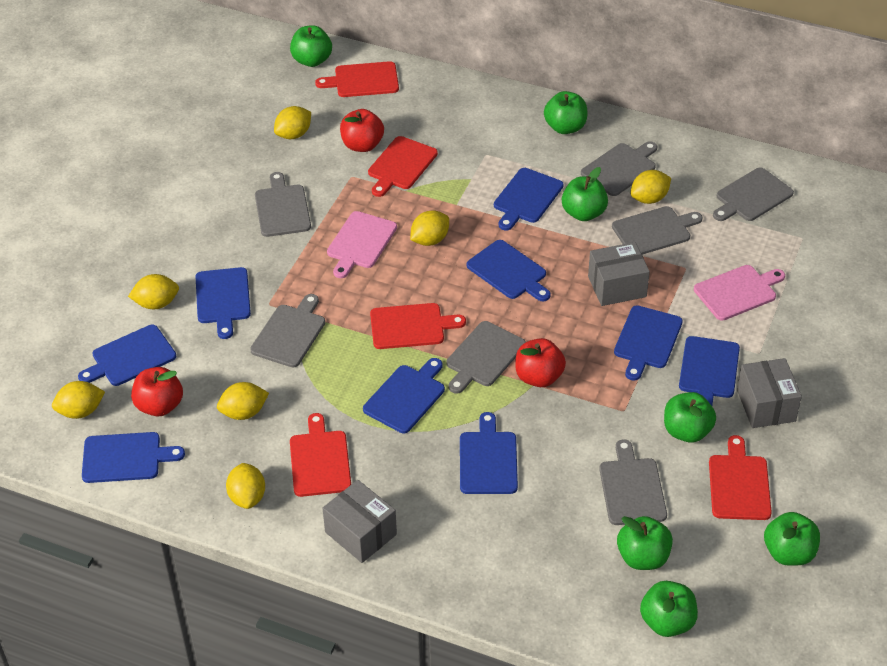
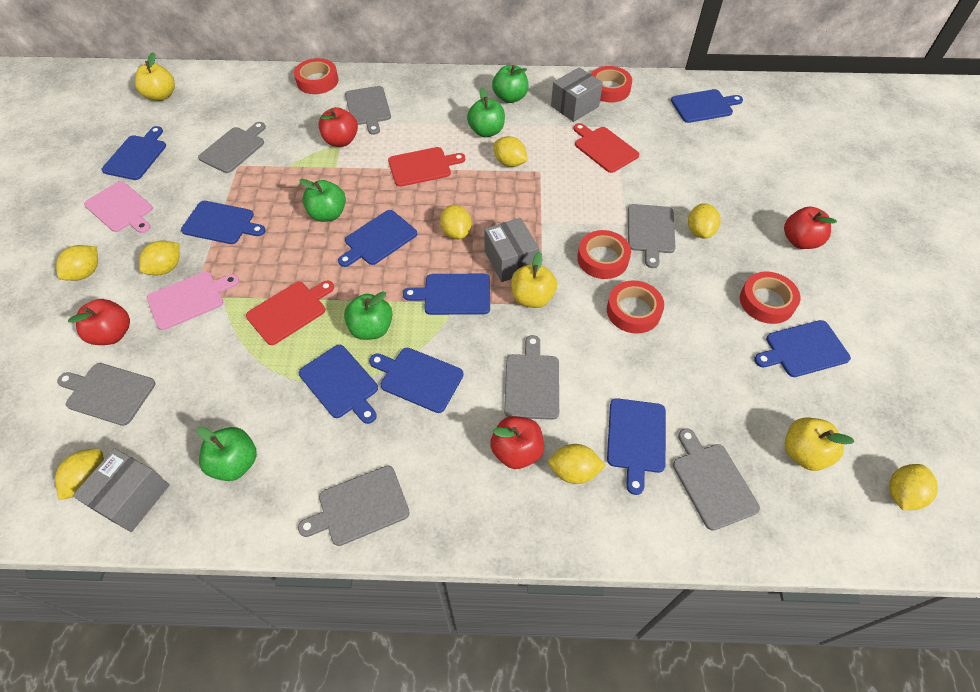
green apple: [290,25,332,67] [544,91,587,134] [562,167,608,221] [617,516,673,570] [640,581,698,637] [664,392,716,443] [764,512,820,566] = 7 -> [197,426,257,481] [299,179,346,222] [344,291,393,340] [467,87,505,137] [492,65,529,103] = 5
red apple: [131,367,183,416] [340,109,384,152] [515,338,566,387] = 3 -> [68,299,130,345] [318,107,358,147] [490,416,544,469] [784,207,837,249] = 4
red cutting board: [290,413,351,497] [315,61,399,97] [368,136,438,197] [370,303,466,349] [709,435,772,520] = 5 -> [246,281,334,345] [388,147,465,187] [573,123,639,173] = 3
red tape: none = 0 -> [294,58,338,94] [577,230,631,279] [591,66,632,103] [607,280,664,334] [740,271,801,324] = 5
yellow apple: none = 0 -> [135,52,175,101] [511,251,557,308] [785,417,855,471] = 3
yellow lemon: [52,381,105,419] [128,274,179,309] [217,382,269,420] [226,463,265,509] [274,106,311,139] [410,210,449,246] [630,170,671,204] = 7 -> [55,448,104,500] [56,245,98,281] [139,240,180,275] [440,205,472,239] [493,136,528,167] [548,444,606,484] [688,203,721,239] [889,464,938,510] = 8

